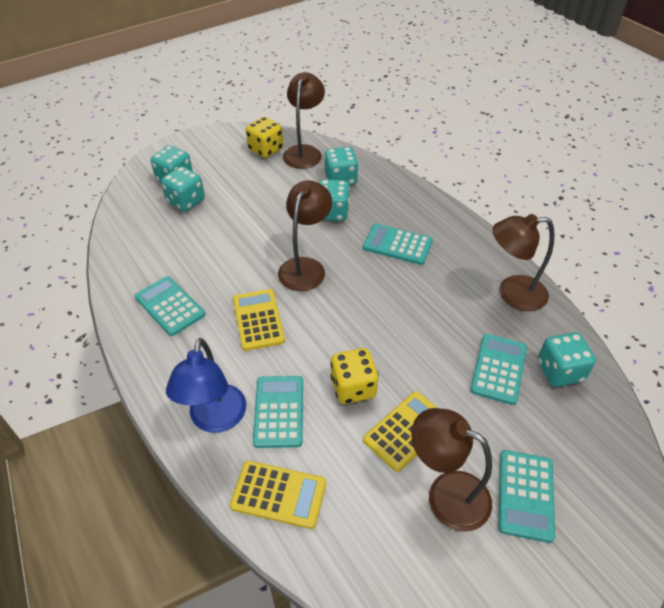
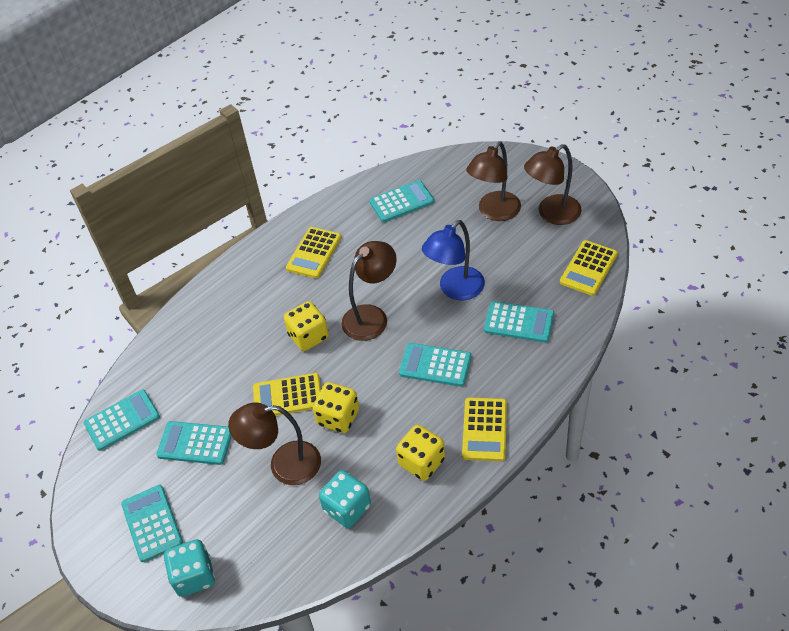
turquoise calculator: [135,276,205,336] [253,376,303,448] [363,224,433,265] [470,334,527,405] [498,450,555,543] = 5 -> [84,390,160,451] [121,485,183,562] [156,421,232,465] [369,180,434,222] [399,343,471,387] [484,301,554,343] = 6
turquoise dice: [151,145,193,182] [161,166,205,211] [319,179,350,221] [324,147,358,185] [538,332,596,387] = 5 -> [164,539,215,597] [319,470,371,528] = 2
yellow calculator: [230,461,326,529] [233,289,285,351] [363,391,437,472] = 3 -> [253,373,321,416] [286,227,341,278] [462,397,507,461] [560,240,618,296] = 4
yellow dice: [246,117,283,158] [330,348,379,404] = 2 -> [284,301,329,351] [313,382,359,433] [396,425,445,481] = 3

